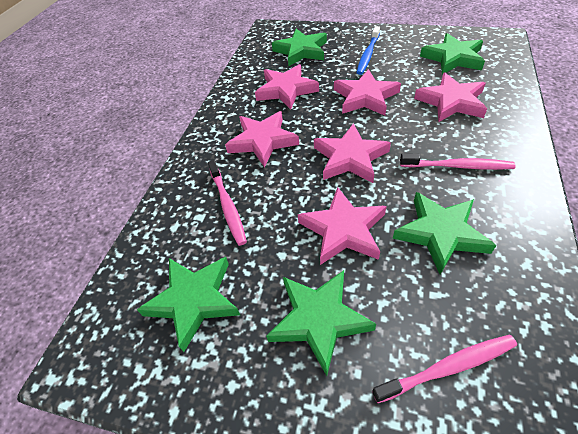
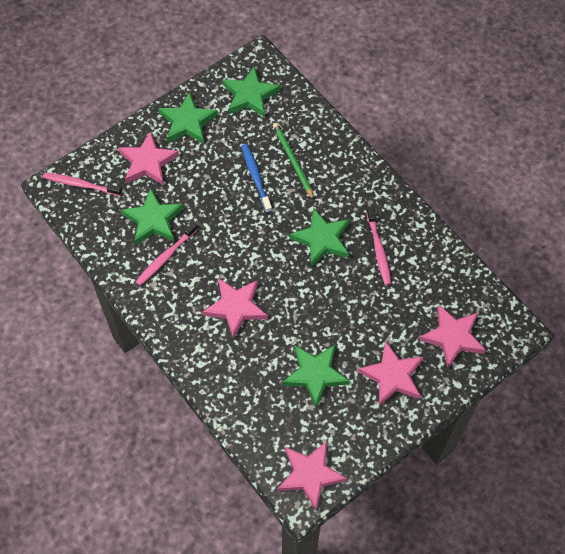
green pencil: none = 0 -> [273,123,314,200] = 1
pink star: [225,111,299,167] [255,64,319,110] [298,187,387,265] [314,123,391,183] [334,69,401,116] [414,72,487,122] = 6 -> [118,131,179,185] [203,278,268,339] [278,441,347,511] [358,341,423,406] [419,305,486,368] = 5

